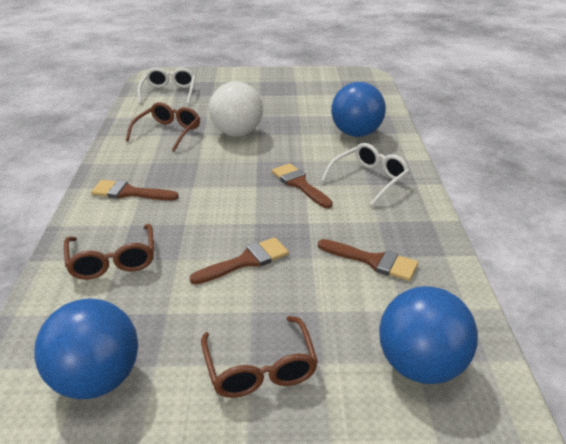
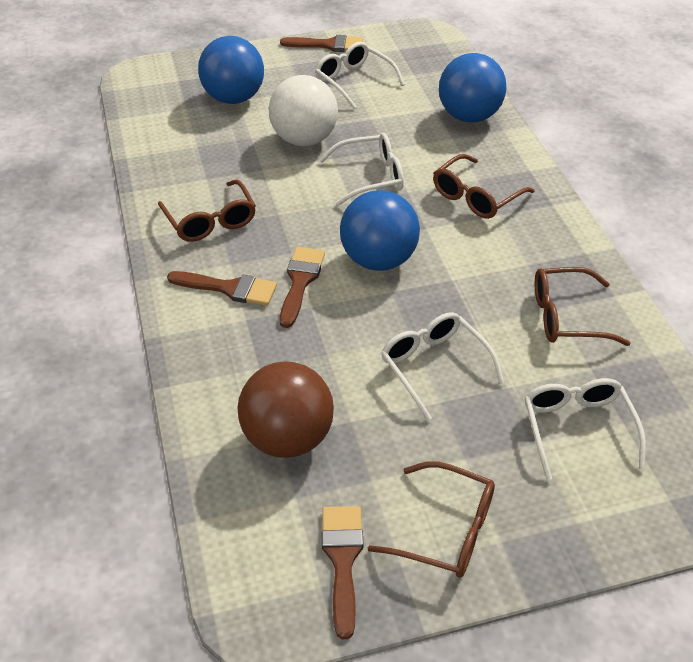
brown ball: none = 0 -> [238,361,334,458] = 1
brown glasses: [64,224,154,280] [126,102,200,152] [201,316,318,398] = 3 -> [158,180,256,242] [368,461,495,578] [433,154,535,219] [535,267,630,346] = 4
white glasses: [138,68,195,104] [321,143,410,206] = 2 -> [315,42,405,109] [319,133,404,206] [381,312,504,421] [525,378,646,480] = 4

